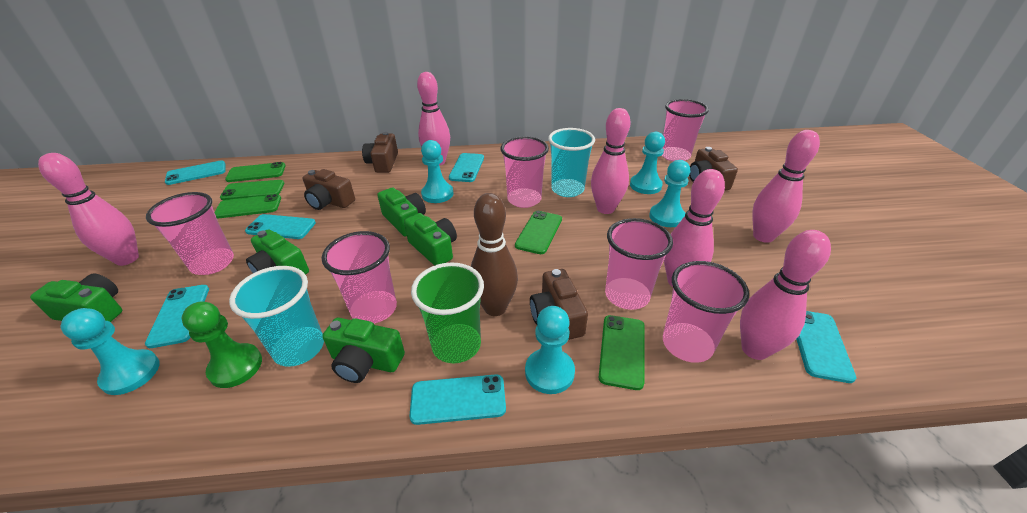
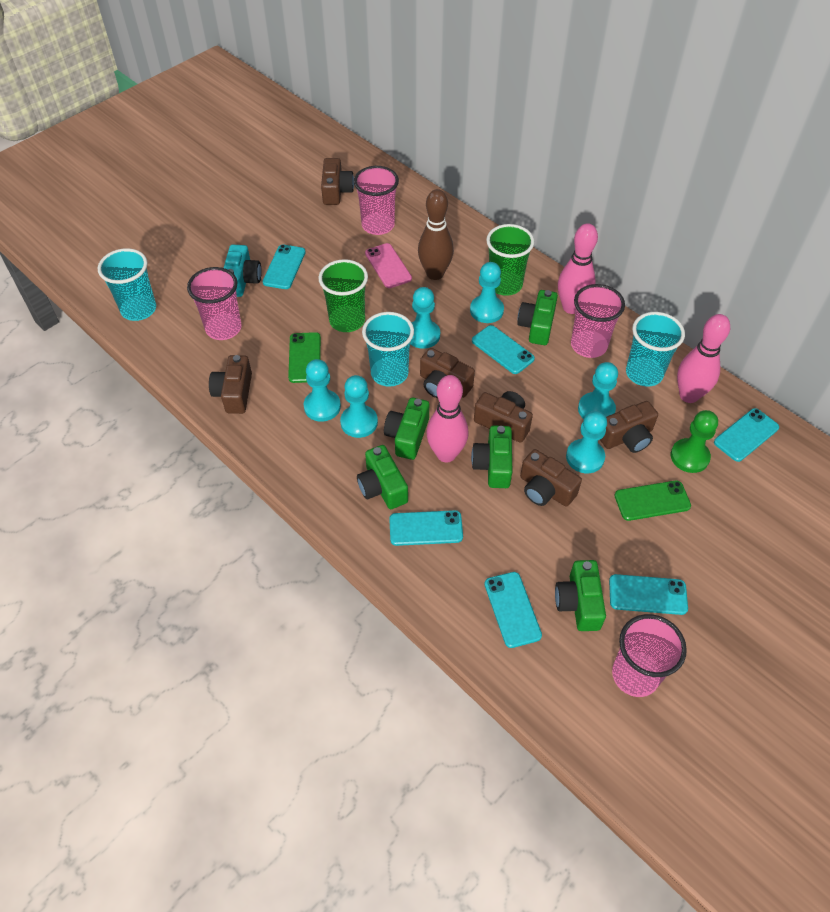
brown camera: [303,169,355,210] [362,132,398,173] [530,269,588,340] [689,147,738,191] = 4 -> [209,355,252,414] [321,158,354,205] [420,348,475,398] [474,391,533,443] [520,449,582,507] [600,401,658,453] = 6
green cup: [411,262,484,363] = 1 -> [318,259,368,332] [486,224,534,296] = 2
green phone: [214,194,281,219] [220,180,284,200] [225,162,286,182] [515,211,562,254] [599,315,645,390] = 5 -> [288,332,321,383] [615,480,691,521] = 2
pink bowling pin: [38,153,139,266] [417,72,450,166] [591,108,630,214] [664,169,725,287] [740,230,831,360] [752,130,820,243] = 6 -> [427,375,469,463] [558,223,598,314] [677,314,730,403] = 3
pink cup: [146,192,234,275] [322,231,397,324] [501,136,549,208] [605,218,673,310] [662,99,709,161] [663,261,749,363] = 6 -> [187,267,242,340] [354,166,399,235] [571,284,625,358] [612,614,687,697] = 4
pink phone: none = 0 -> [365,243,412,288] = 1
turquoise camera: none = 0 -> [224,245,262,297] = 1
turquoise cup: [229,266,324,367] [548,128,595,197] = 2 -> [98,248,156,321] [362,312,414,387] [626,312,685,387] = 3
turquoise pawn: [60,308,160,395] [421,140,453,203] [525,306,575,394] [630,132,665,194] [649,160,690,227] = 5 -> [304,359,341,422] [340,375,378,438] [410,287,440,349] [470,262,504,323] [566,411,607,473] [578,362,618,419] = 6

